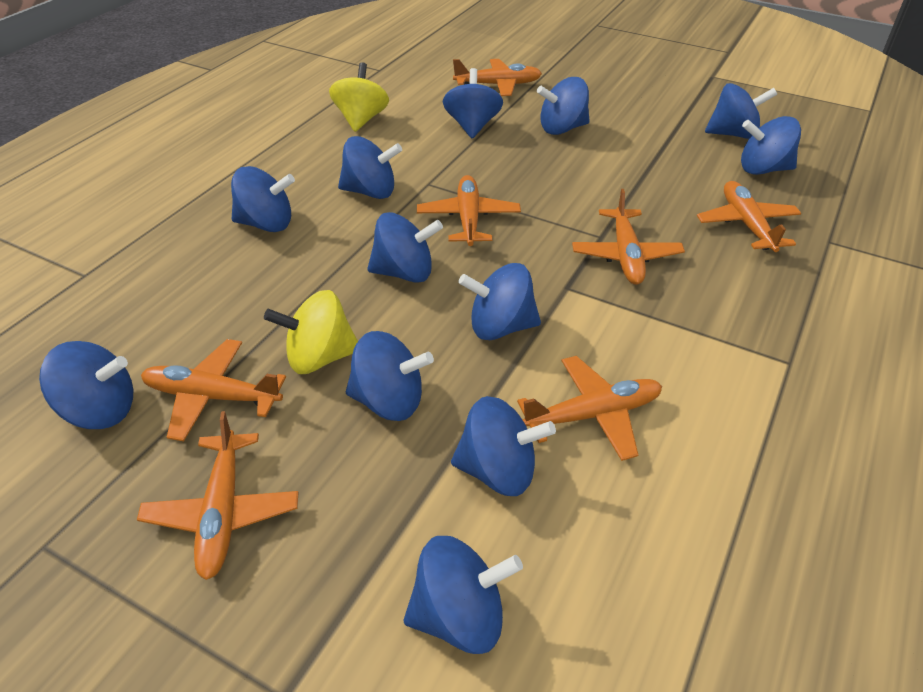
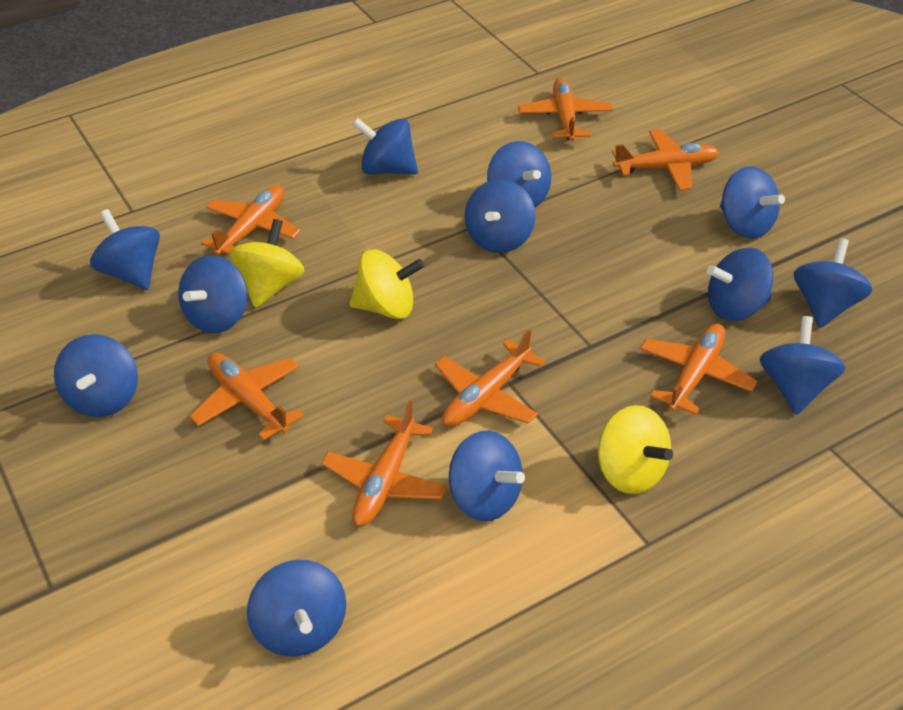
yellow spinning top: [264,290,358,374] [329,62,389,132] = 2 -> [230,219,304,308] [349,249,425,319] [598,405,673,494] = 3

